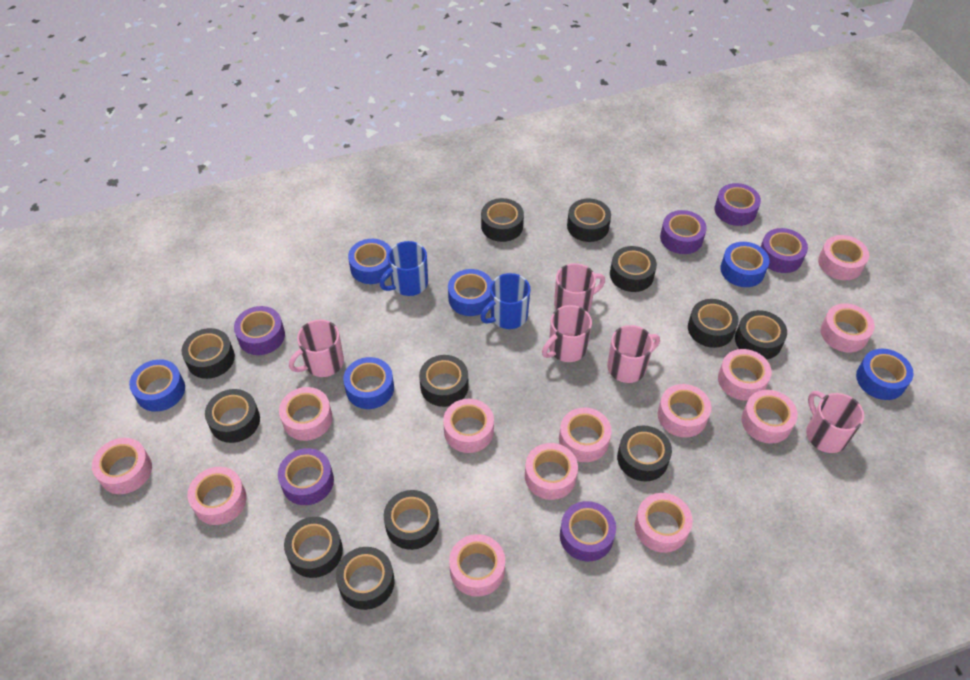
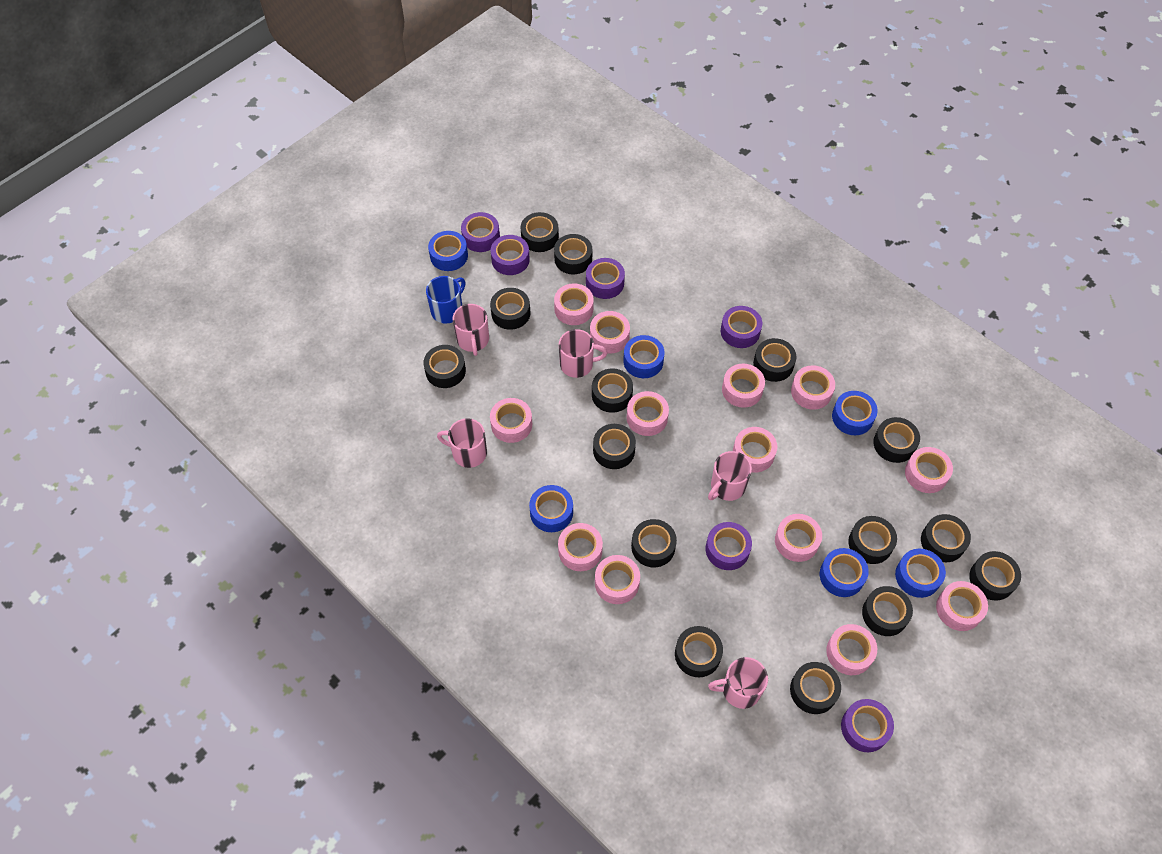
black tape: [181,328,235,379] [205,389,260,443] [284,517,343,578] [336,547,395,610] [384,490,439,550] [419,355,469,407] [481,198,524,242] [567,198,611,242] [610,246,657,292] [617,426,672,481] [688,299,739,348] [735,310,787,359] = 12 -> [423,345,466,388] [490,288,530,330] [521,212,559,252] [554,234,592,274] [592,368,633,413] [593,424,636,469] [631,519,677,567] [675,626,723,677] [753,338,796,382] [790,662,841,714] [848,516,897,564] [862,586,913,636] [873,417,920,463] [921,514,971,562] [969,551,1021,601] = 15
blue mug: [380,241,428,296] [480,273,530,329] = 2 -> [426,276,466,324] = 1

